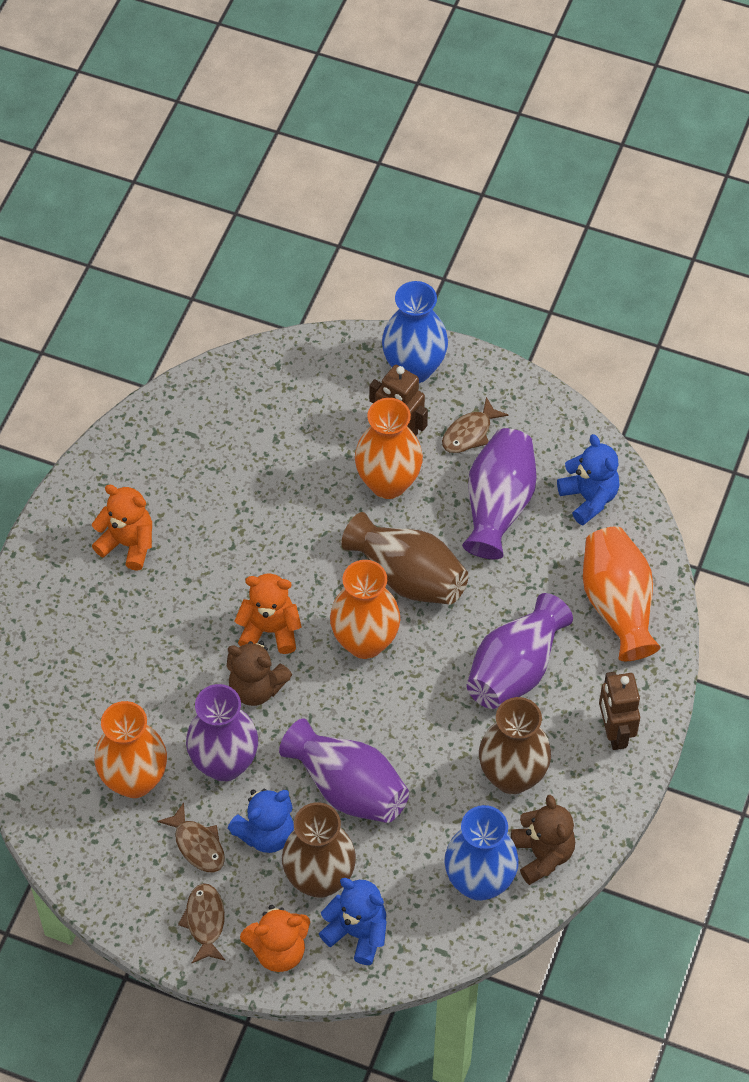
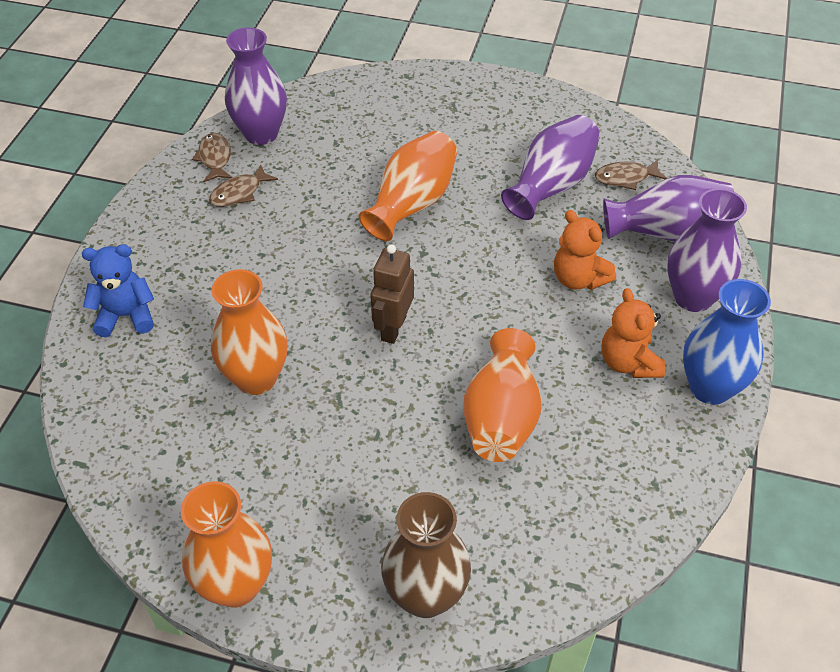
blue teddy bear: [228,788,294,853] [319,878,387,965] [557,434,620,525] = 3 -> [82,244,154,337] = 1
blue vase: [382,281,448,383] [444,805,519,901] = 2 -> [683,279,771,405] = 1
brown robot: [369,365,428,436] [599,672,640,750] = 2 -> [371,244,414,344] = 1
brown teddy bear: [227,641,292,706] [511,795,575,885] = 2 -> none = 0
brown vase: [282,802,356,898] [341,512,469,604] [479,697,551,794] = 3 -> [381,492,471,618] = 1
orange teddy bear: [92,485,152,571] [235,573,302,654] [240,905,310,972] = 3 -> [554,210,616,290] [602,288,665,378] = 2

